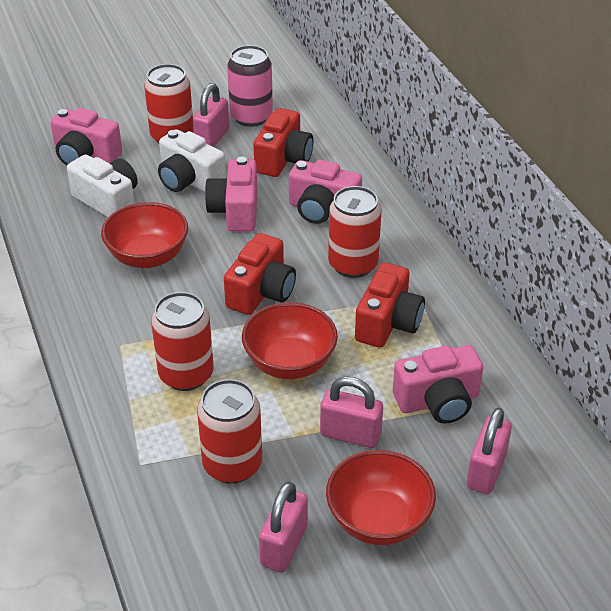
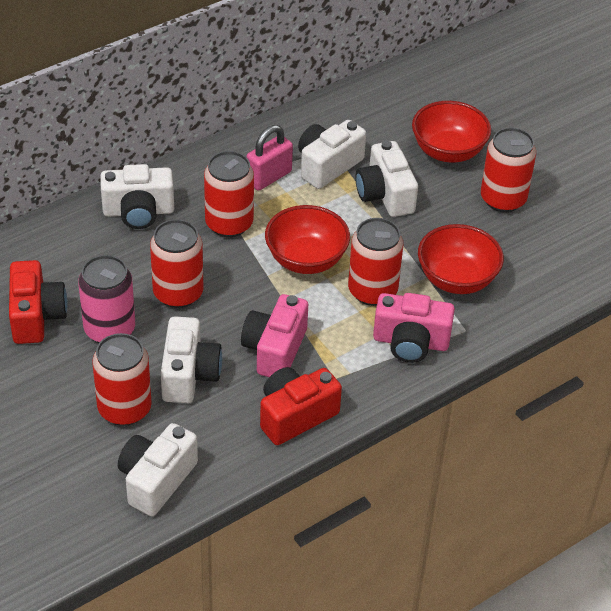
pink camera: [50,108,122,165] [205,157,257,232] [289,160,362,224] [393,345,483,424] = 4 -> [241,294,308,377] [373,293,455,363] = 2
pink padlock: [193,83,229,147] [259,482,308,572] [320,376,383,448] [467,408,512,494] = 4 -> [246,125,293,191] = 1
red camera: [224,233,296,315] [253,108,313,177] [355,262,425,348] = 3 -> [9,260,68,344] [260,367,342,445] = 2
red can: [144,64,194,143] [151,292,214,391] [197,379,262,484] [328,186,382,278] = 4 -> [92,333,152,426] [150,219,204,308] [204,151,254,237] [348,218,403,306] [481,127,536,212] = 5
white camera: [67,154,138,217] [158,129,226,192] = 2 -> [100,164,174,229] [118,423,198,516] [161,316,222,403] [298,120,366,189] [355,141,418,217] = 5

